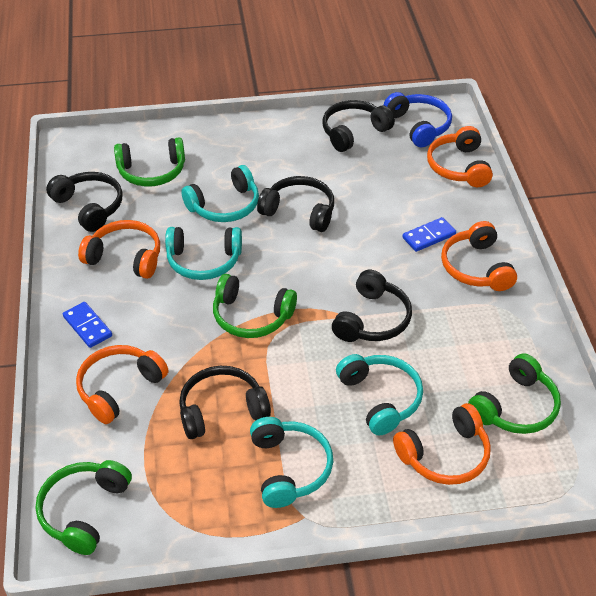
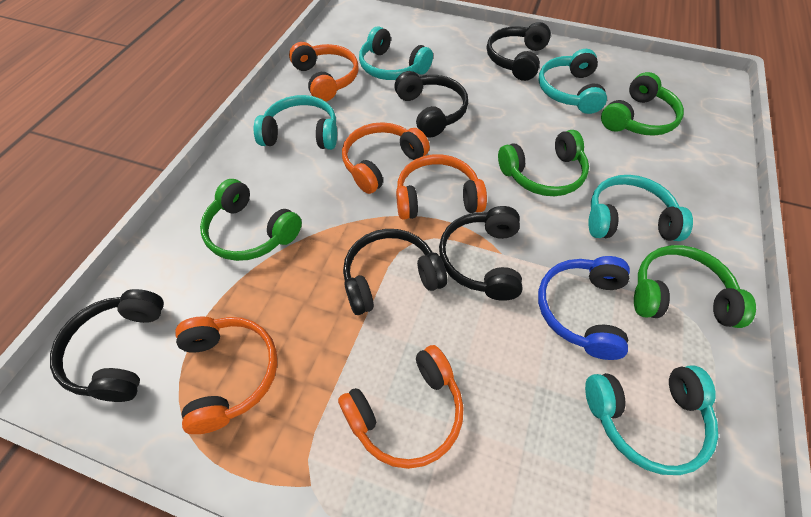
blue domino: [63,302,112,348] [403,217,456,252] = 2 -> none = 0
turquoise headphones: [165,227,242,280] [181,165,259,222] [250,417,333,508] [336,354,423,435] = 4 -> [254,95,337,150] [359,26,433,80] [538,49,607,114] [585,365,718,475] [588,175,693,241] = 5

